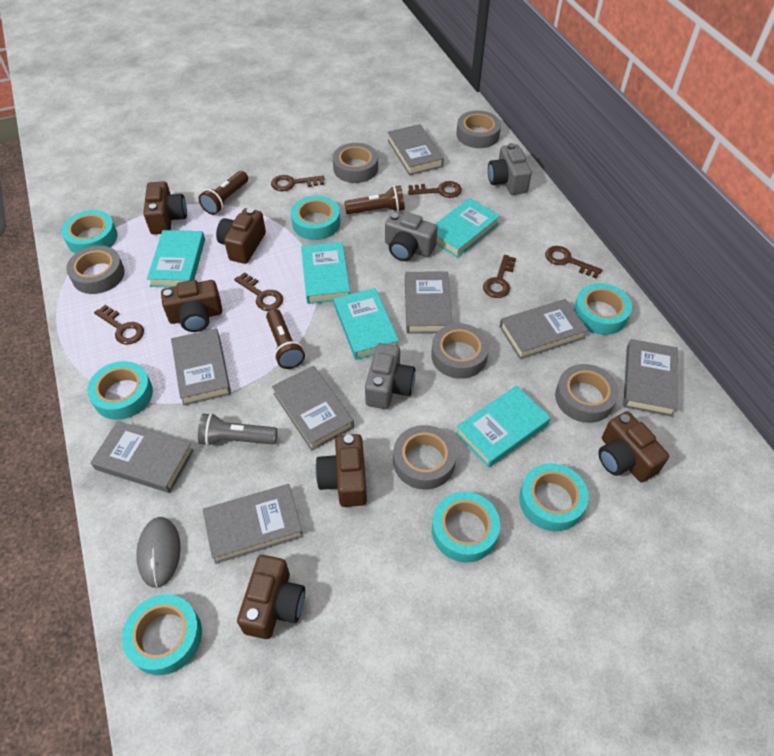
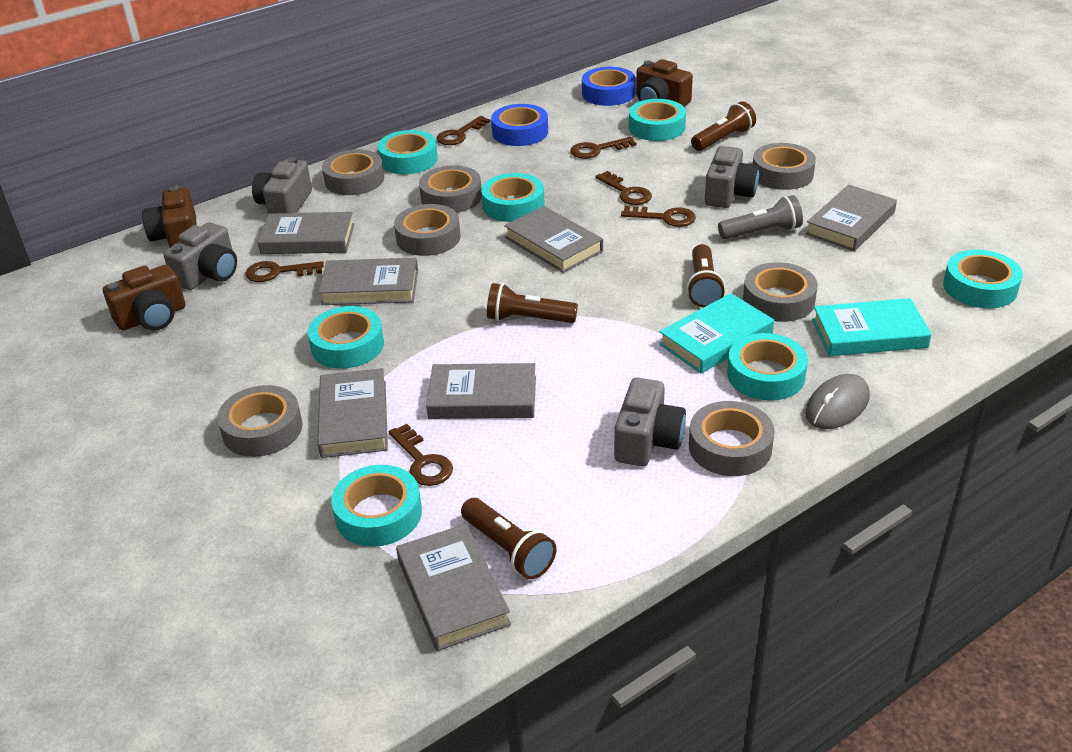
blue tape: none = 0 -> [491,104,548,146] [582,67,636,106] = 2
brown camera: [143,181,187,234] [161,280,222,332] [216,208,266,264] [237,555,305,639] [315,434,367,507] [598,411,669,482] = 6 -> [103,265,185,331] [142,186,197,248] [636,59,693,106] = 3
brown flashlight: [199,171,248,215] [266,309,305,369] [344,185,405,214] = 3 -> [461,498,556,579] [487,283,578,323] [687,244,725,308] [691,101,756,151] = 4
grey book: [90,421,194,493] [171,328,231,406] [203,484,303,564] [272,366,354,451] [387,124,444,175] [405,271,452,334] [499,299,588,359] [623,339,678,417] = 8 -> [257,212,354,254] [317,368,388,458] [318,258,418,305] [396,524,511,651] [426,363,536,419] [504,206,603,273] [805,185,897,251] = 7
grey camera: [365,343,415,409] [385,212,438,261] [488,143,532,195] = 3 -> [164,222,237,290] [252,157,312,214] [614,377,686,466] [705,146,759,208] = 4
grey tape: [66,246,125,294] [333,143,378,183] [393,425,457,490] [431,323,489,379] [456,110,501,148] [555,364,619,423] = 6 -> [217,385,303,457] [322,149,384,195] [394,204,461,256] [419,165,482,213] [689,401,775,476] [743,262,818,322] [753,143,816,190] = 7
turquoise book: [147,230,205,288] [301,242,350,304] [334,288,399,360] [435,198,500,258] [456,385,551,468] = 5 -> [659,293,774,373] [812,298,932,356] = 2

